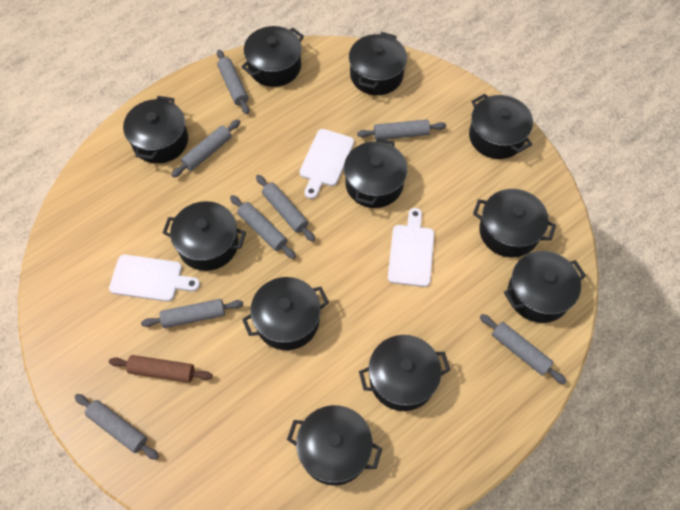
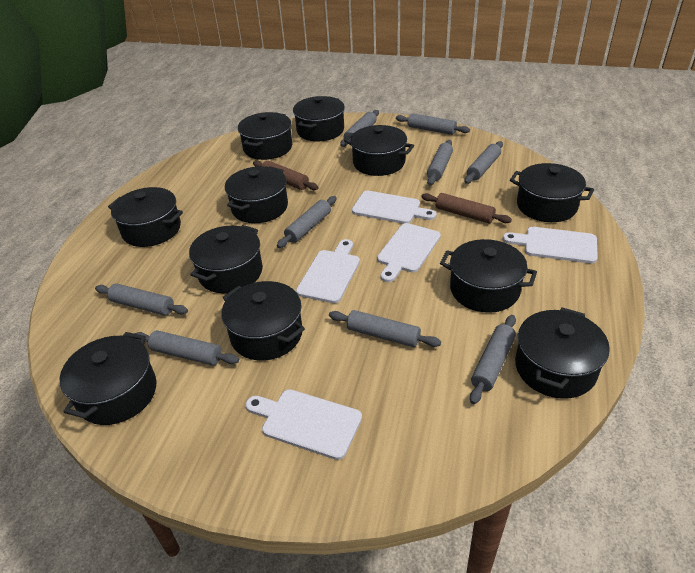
brown rolling pin: [109,355,213,383] = 1 -> [253,161,318,190] [421,193,512,224] = 2
grey rolling pin: [74,394,159,460] [141,299,243,328] [171,119,240,178] [217,50,249,114] [230,195,296,259] [256,175,315,242] [357,119,446,140] [480,314,567,384] = 8 -> [95,283,188,316] [134,330,239,366] [277,196,337,248] [329,310,441,347] [340,110,379,147] [396,113,470,135] [427,140,453,185] [464,141,503,184] [470,315,516,404] = 9
white cutting board: [109,255,200,302] [299,129,354,199] [388,208,434,287] = 3 -> [246,389,362,460] [296,239,360,303] [352,191,436,224] [377,223,441,282] [503,227,598,264] = 5

